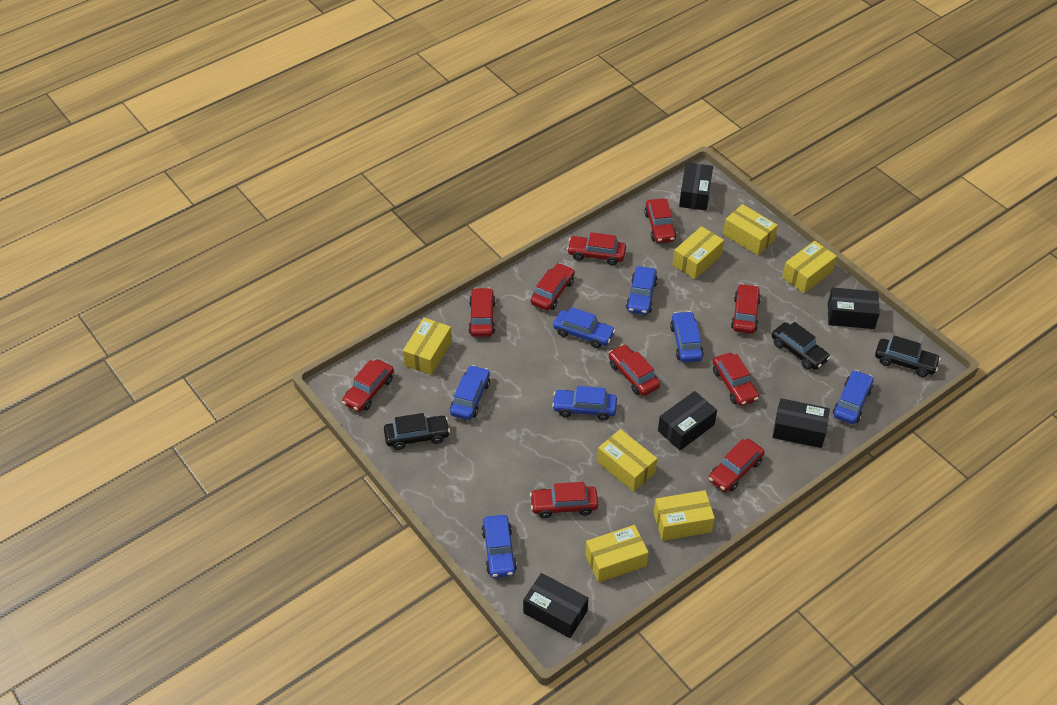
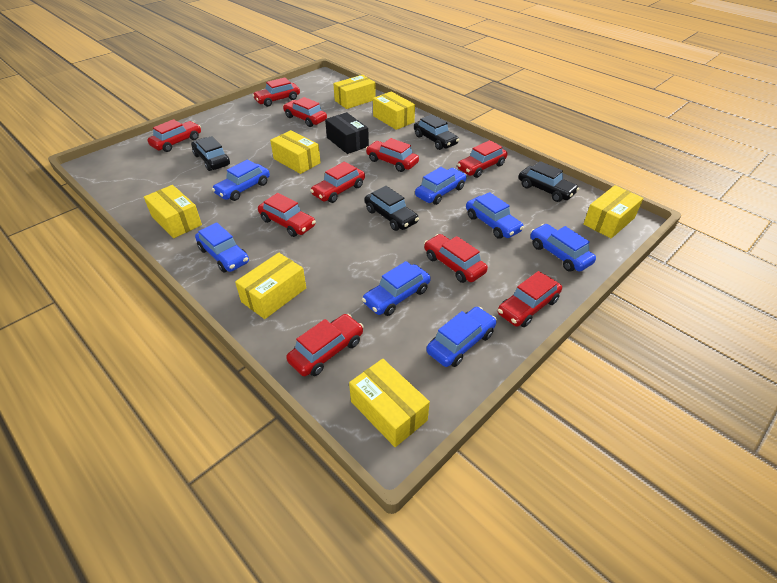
black box: [523,573,588,638] [658,391,717,450] [679,162,713,210] [773,398,830,448] [828,287,880,329] = 5 -> [325,112,369,154] = 1
black car: [384,413,450,450] [771,322,831,370] [875,335,941,377] = 3 -> [191,136,230,171] [365,186,419,231] [414,114,459,150] [519,161,579,202] = 4

